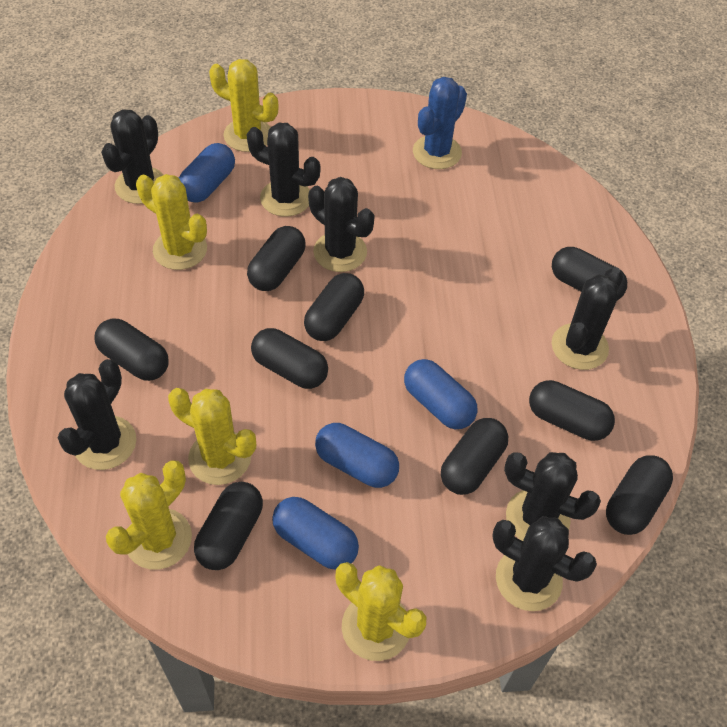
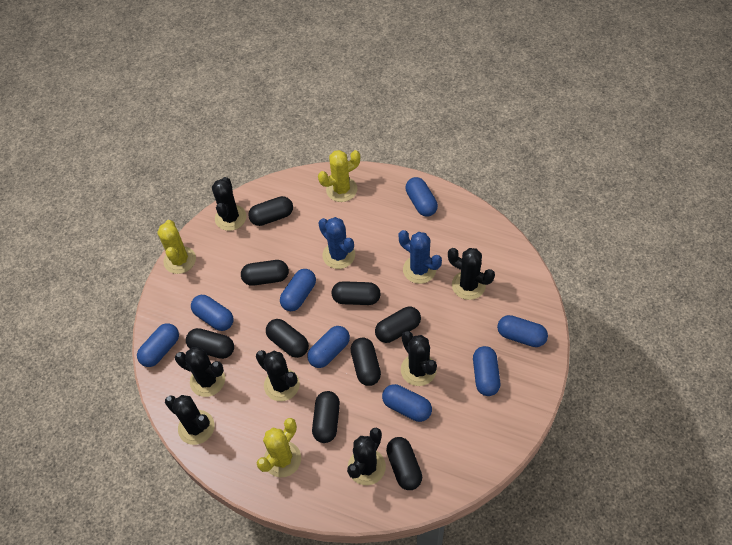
blue cactus: [413,77,467,169] = 1 -> [318,217,355,269] [399,230,442,284] = 2
blue capsule: [179,143,235,202] [272,497,359,570] [315,423,399,488] [404,359,477,429] = 4 -> [137,323,179,367] [191,295,234,331] [280,269,316,311] [307,326,350,368] [382,384,432,422] [406,177,438,216] [473,346,500,396] [497,315,548,347] = 8
yellow cactus: [106,460,192,570] [136,174,207,270] [168,388,256,485] [209,59,279,152] [336,562,426,661] = 5 -> [157,220,196,274] [257,418,301,477] [318,150,360,202] = 3

